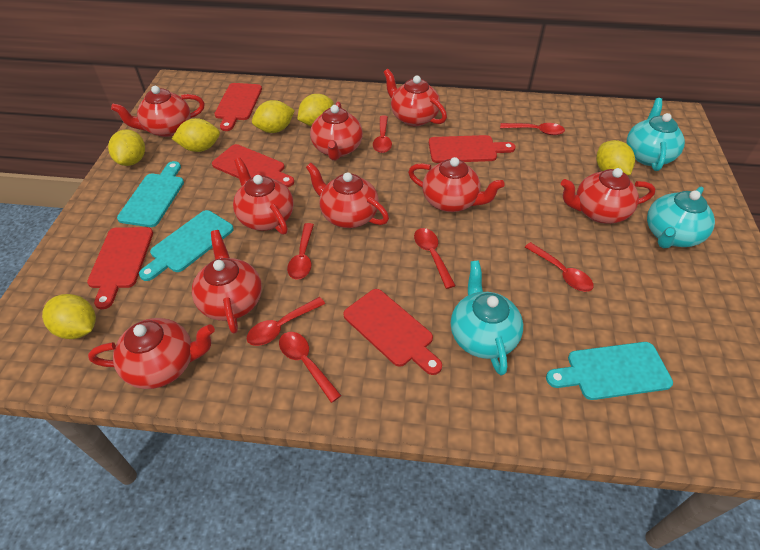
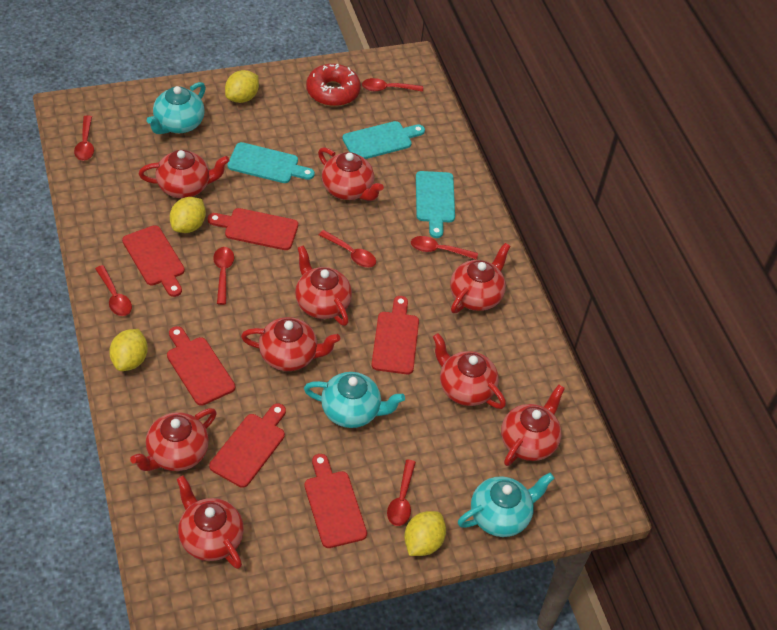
red cutting board: [87,227,153,309] [212,144,294,187] [214,83,262,131] [343,289,442,375] [429,135,515,163] = 5 -> [122,225,185,297] [167,326,235,406] [208,208,298,250] [209,403,286,488] [305,454,367,548] [371,296,419,374] = 6
red donut: none = 0 -> [306,64,361,106] = 1
yellow lemon: [42,294,96,339] [108,129,145,166] [172,118,220,152] [252,100,295,133] [297,94,334,126] [596,140,635,176] = 6 -> [109,329,148,371] [170,197,206,233] [225,70,259,103] [404,511,446,556] = 4

